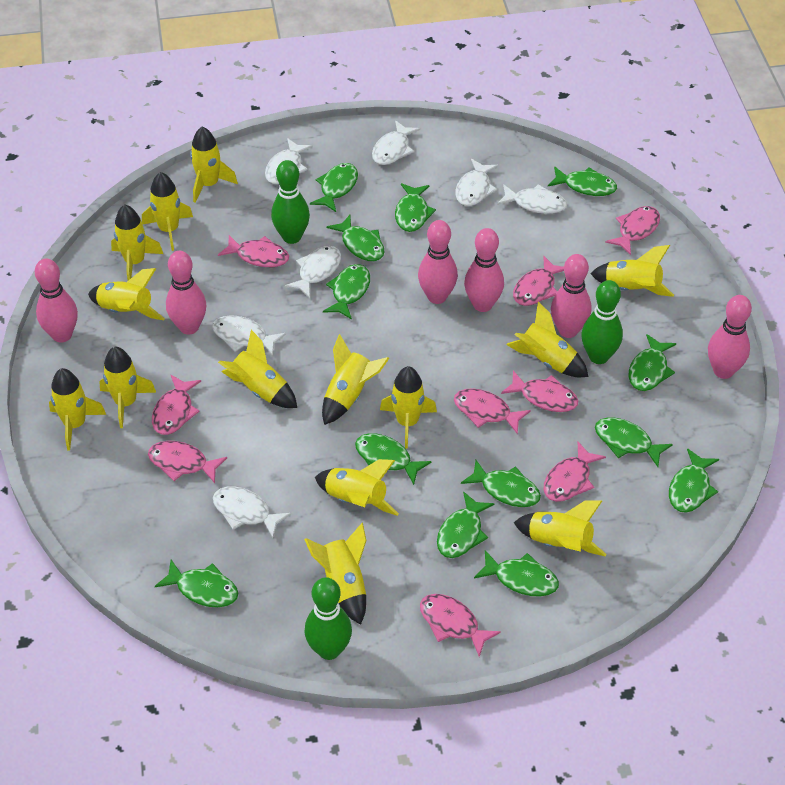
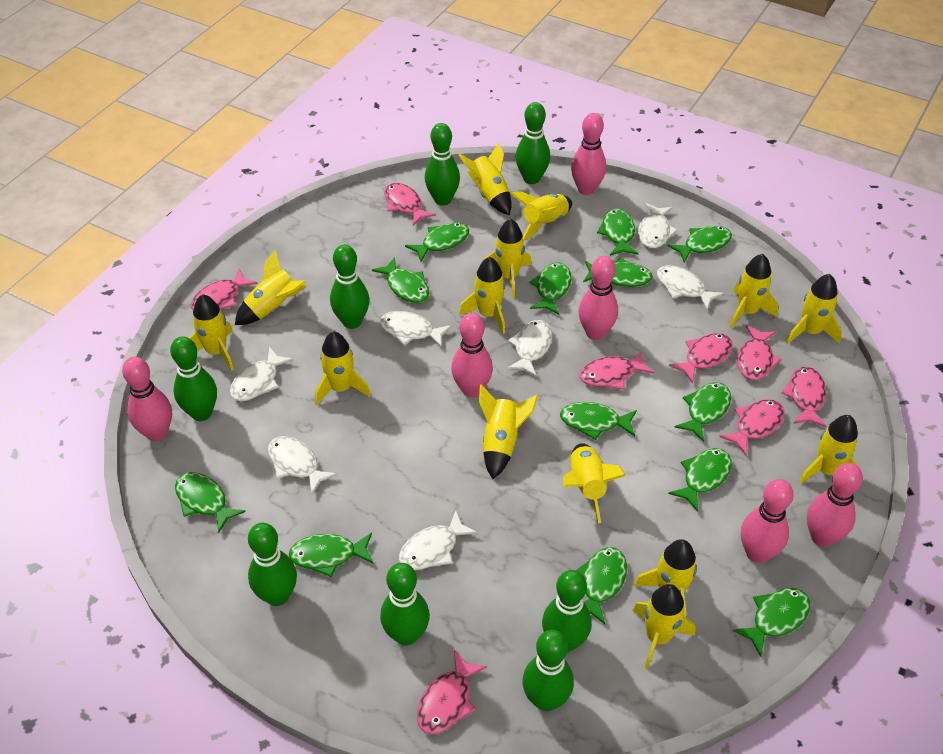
green bowling pin: [271,160,310,244] [305,577,352,660] [582,280,623,364] = 3 -> [170,336,217,421] [248,523,297,606] [330,245,369,329] [380,563,430,646] [425,123,460,206] [515,102,550,184] [522,630,574,711] [542,570,592,652] = 8
pink fish: [148,441,227,483] [152,375,201,435] [218,235,289,267] [420,594,501,657] [454,388,531,434] [501,370,578,412] [513,256,564,306] [544,442,606,502] [605,206,660,255] = 9 -> [191,269,258,310] [384,183,436,226] [417,650,487,734] [579,350,654,389] [669,333,733,383] [719,399,784,455] [737,325,782,380] [782,366,827,427] = 8

